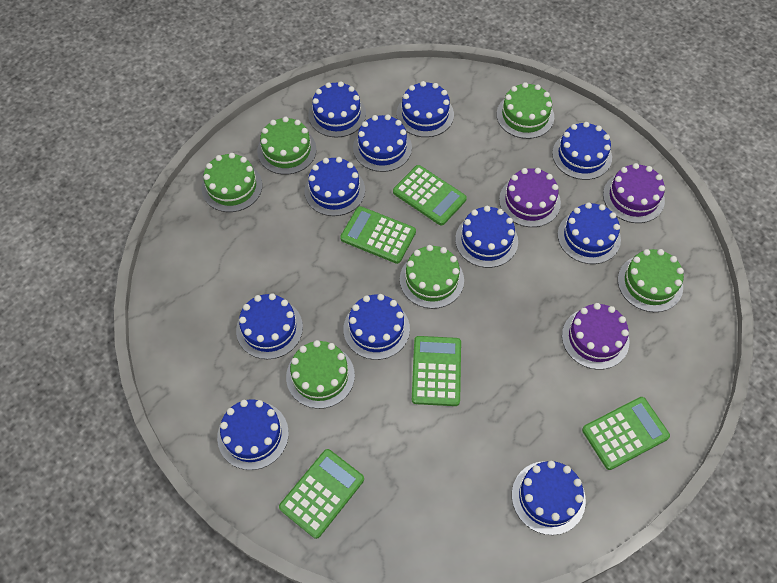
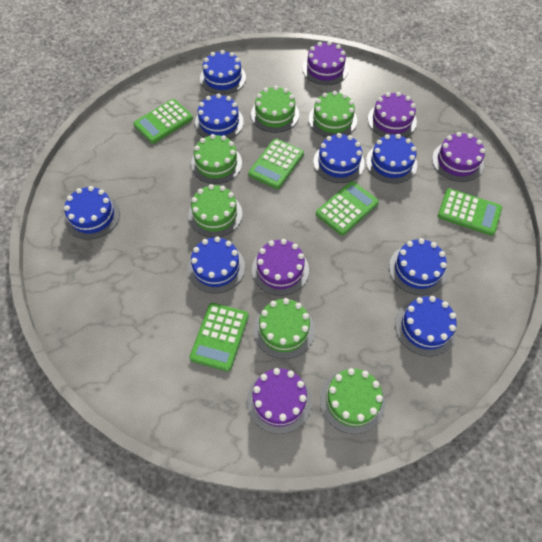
blue cake: [217,399,289,470] [236,293,303,359] [304,157,365,216] [308,81,366,137] [343,294,410,360] [353,114,412,172] [396,81,454,137] [455,206,518,268] [512,461,586,535] [552,122,612,180] [558,202,621,264] = 11 -> [64,186,120,240] [188,236,245,293] [195,94,244,139] [200,50,246,95] [314,133,365,183] [366,134,417,184] [389,238,447,295] [395,296,457,356] = 8
purple cake: [499,168,561,227] [562,303,629,370] [603,163,665,223] = 3 -> [247,368,312,434] [252,239,309,296] [303,41,348,85] [368,92,417,137] [432,132,485,182] = 5

